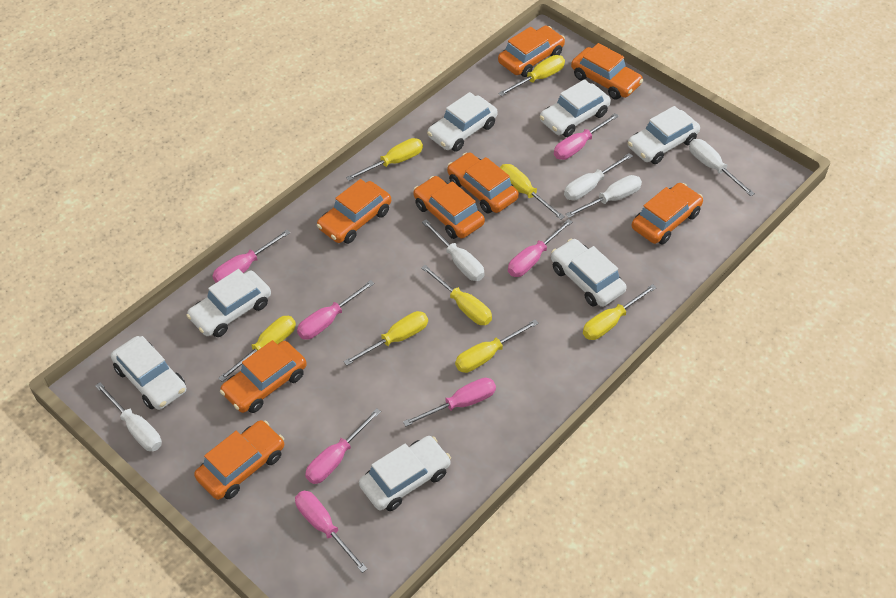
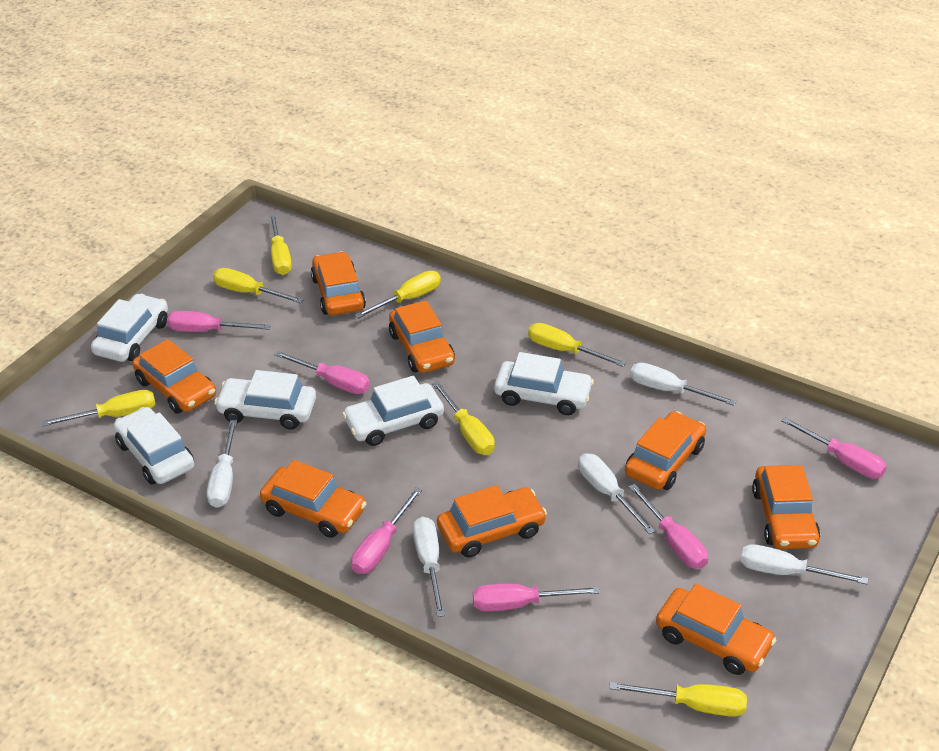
pink screwdriver: [213,230,290,283] [295,491,368,573] [297,280,375,340] [305,408,381,484] [403,378,496,426] [508,219,573,277] [554,113,619,160] = 7 -> [167,311,271,332] [275,351,370,394] [351,487,422,574] [473,584,600,611] [629,484,708,569] [781,417,887,479] = 6
white car: [111,336,186,410] [186,269,271,337] [359,436,451,511] [427,92,498,152] [540,79,611,137] [551,239,627,307] [628,106,700,164] = 7 -> [91,294,168,362] [114,407,194,485] [214,370,316,429] [342,376,444,446] [494,352,594,415] = 5
yellow screwdriver: [218,316,296,382] [343,311,428,366] [346,138,423,181] [421,265,492,325] [455,320,539,373] [498,55,565,96] [500,164,565,220] [583,284,657,340] = 8 -> [42,390,155,426] [213,268,304,303] [269,214,292,275] [355,271,441,318] [432,382,495,455] [528,323,626,367] [609,682,747,717] = 7

